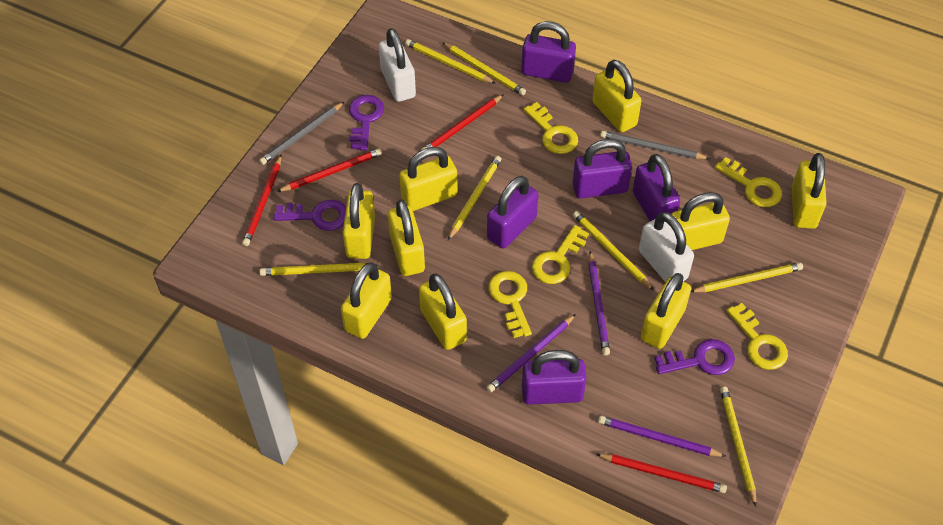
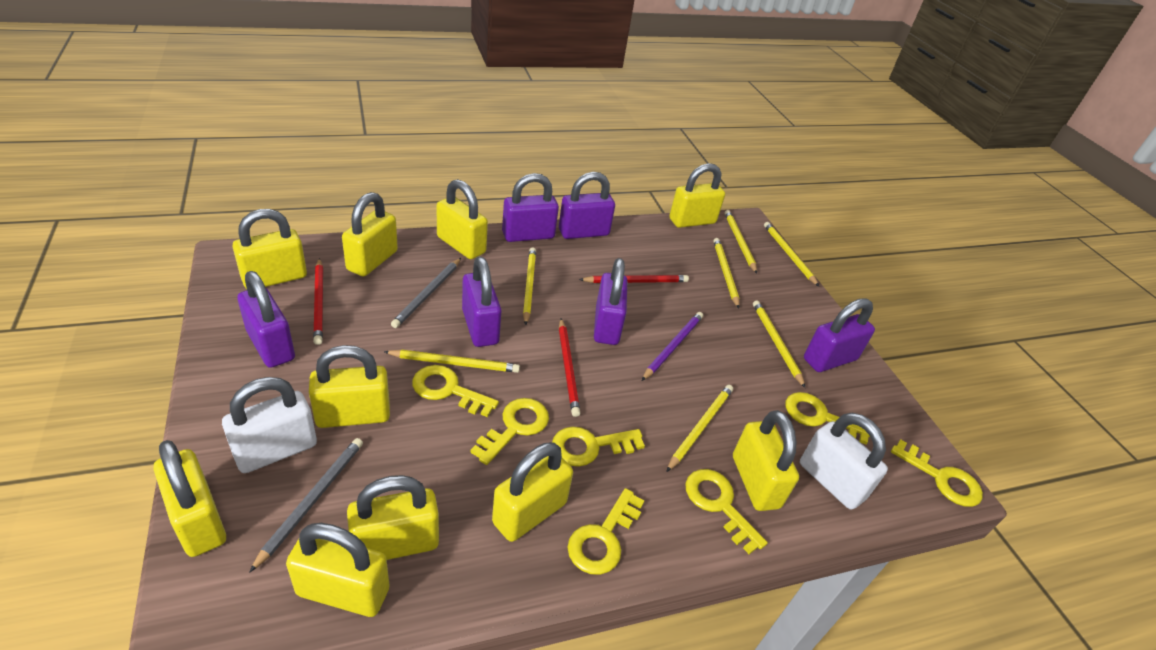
purple key: [274,200,346,231] [349,95,384,151] [654,339,735,375] = 3 -> none = 0
purple padlock: [487,176,538,249] [521,21,576,83] [522,350,587,405] [573,139,632,198] [633,154,680,221] = 5 -> [237,271,295,368] [462,257,502,347] [502,173,559,242] [559,172,615,239] [594,258,627,345] [804,298,875,372] = 6
purple pencil: [486,314,576,392] [588,251,610,355] [598,416,726,457] = 3 -> [642,312,703,381] = 1
red pencil: [242,155,281,246] [277,148,382,192] [421,94,504,150] [596,454,727,493] = 4 -> [313,258,323,345] [559,319,580,417] [579,275,689,283] = 3
yellow key: [488,271,532,338] [523,102,578,154] [532,225,589,284] [715,157,782,207] [726,303,788,370] = 5 -> [412,365,499,417] [470,398,549,465] [552,426,645,467] [567,488,644,575] [685,469,768,554] [786,392,870,445] [891,439,983,507] = 7
yellow padlock: [341,262,392,339] [342,183,375,259] [388,199,425,276] [399,147,457,211] [419,273,467,350] [592,60,642,132] [641,273,691,349] [672,192,730,250] [792,153,827,229] = 9 -> [154,440,226,557] [232,209,307,289] [286,523,390,617] [309,345,390,428] [342,192,398,277] [347,475,439,560] [437,179,488,259] [492,442,573,542] [669,163,725,228] [733,410,799,511] = 10

